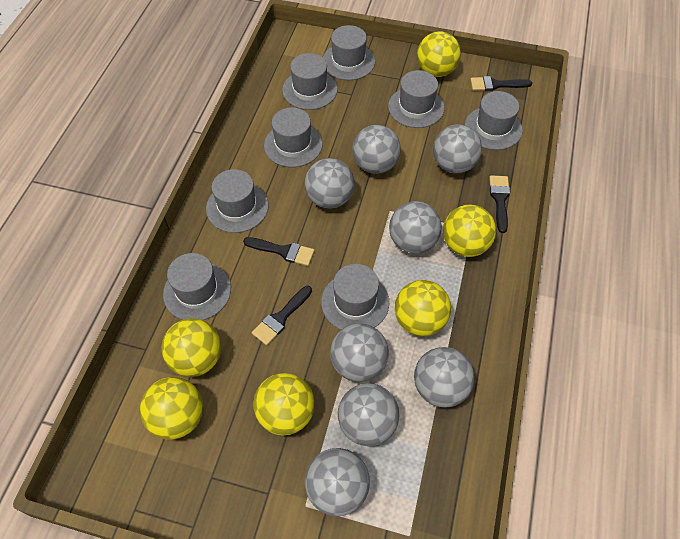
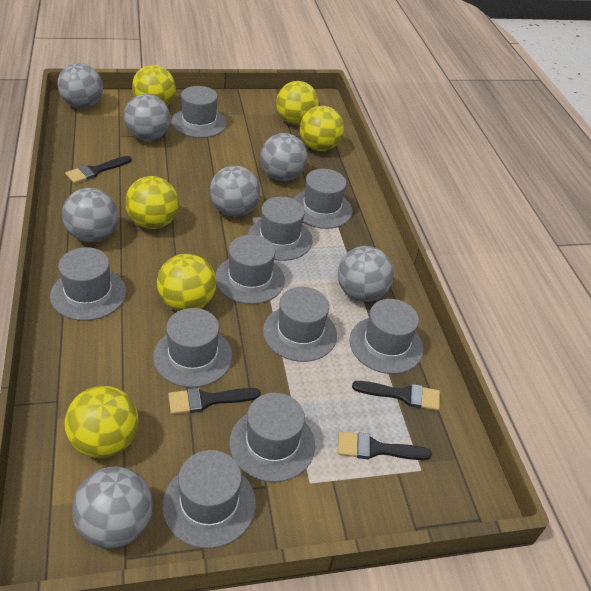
grey ball: [305,158,355,208] [305,448,370,516] [330,323,389,382] [338,383,399,446] [352,125,401,174] [389,201,442,253] [414,347,474,408] [433,124,482,174] = 8 -> [58,63,103,109] [62,188,119,242] [72,467,153,548] [124,94,170,141] [210,165,260,217] [260,133,307,181] [338,246,394,302] = 7
grey hat: [163,253,231,320] [206,169,269,233] [264,107,323,167] [282,53,338,110] [321,264,389,330] [323,25,375,80] [388,70,445,128] [465,91,523,150] = 8 -> [50,247,126,321] [153,308,232,388] [162,450,256,548] [172,86,227,138] [215,235,285,304] [229,393,315,482] [248,197,313,261] [263,287,337,362] [294,169,353,229] [349,299,423,374] = 10

